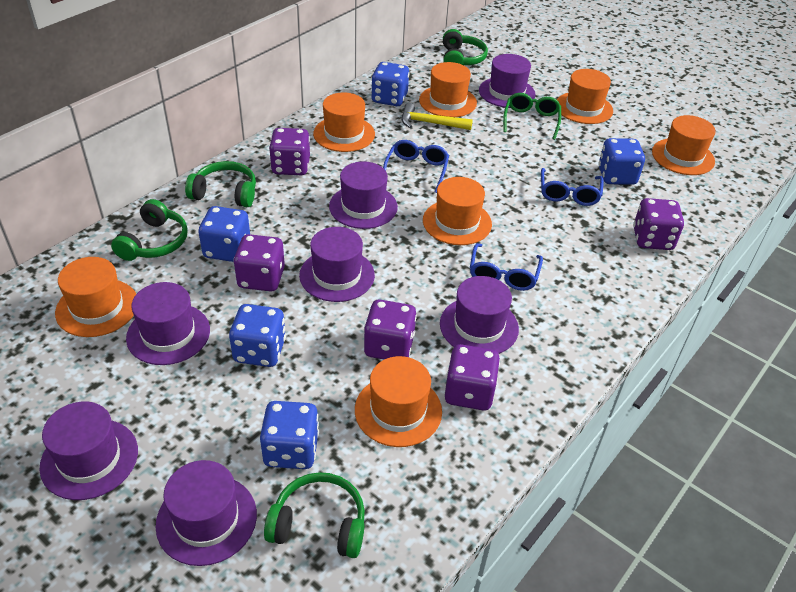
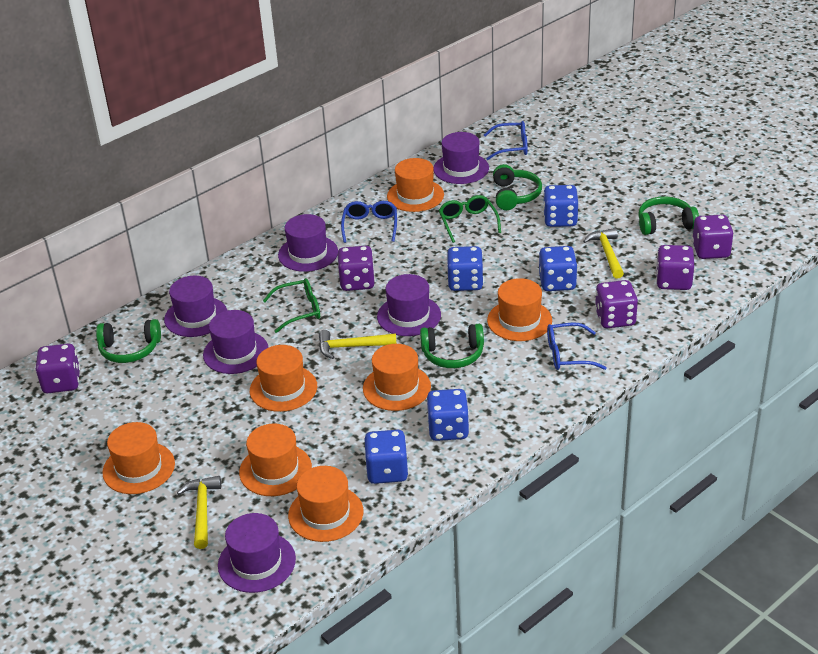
green glasses: [503,93,561,140] = 1 -> [263,278,320,333] [439,195,501,243] = 2
purple hat: [39,401,138,500] [126,282,210,365] [156,460,257,566] [299,227,375,302] [329,161,398,229] [440,276,519,354] [479,54,536,108] = 7 -> [164,276,228,337] [203,310,269,374] [218,513,296,593] [278,214,338,272] [377,274,441,336] [434,132,489,184] = 6
yellow hammer: [402,103,473,130] = 1 -> [177,476,221,549] [319,330,397,359] [583,228,624,279] = 3

